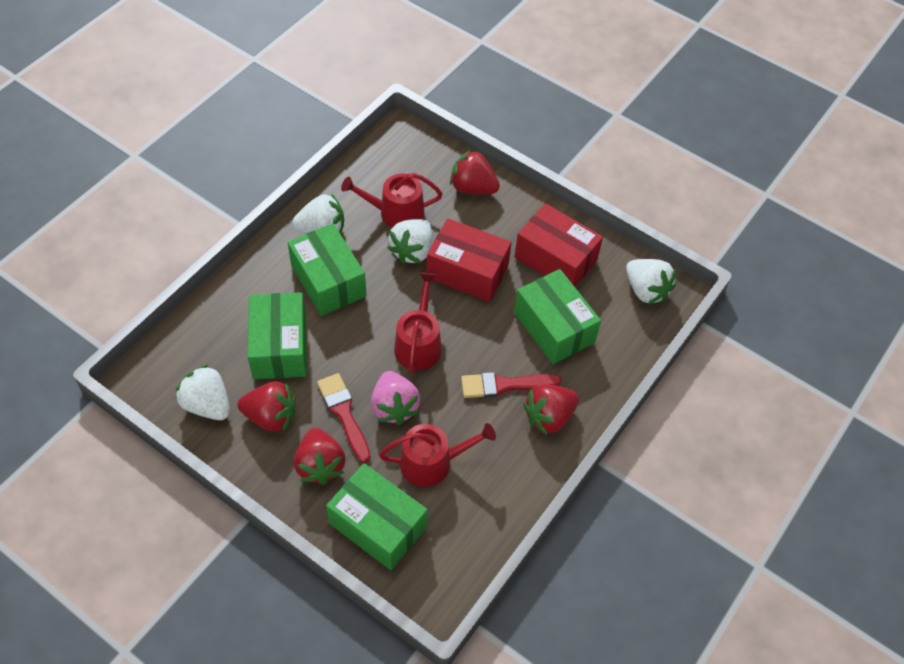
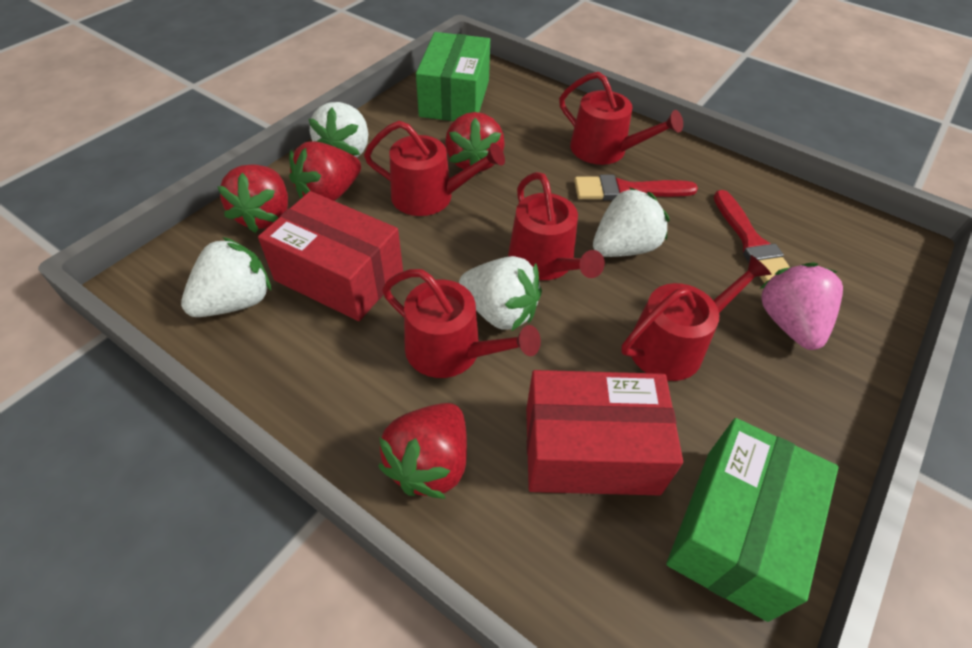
green box: [247,292,307,379] [288,223,366,316] [326,463,428,570] [514,269,601,364] = 4 -> [416,32,490,121] [667,418,838,622] = 2
red watering can: [341,173,443,228] [379,423,496,487] [394,273,441,373] = 3 -> [364,121,505,216] [382,269,541,378] [508,172,605,280] [559,72,683,165] [621,255,772,381] = 5

